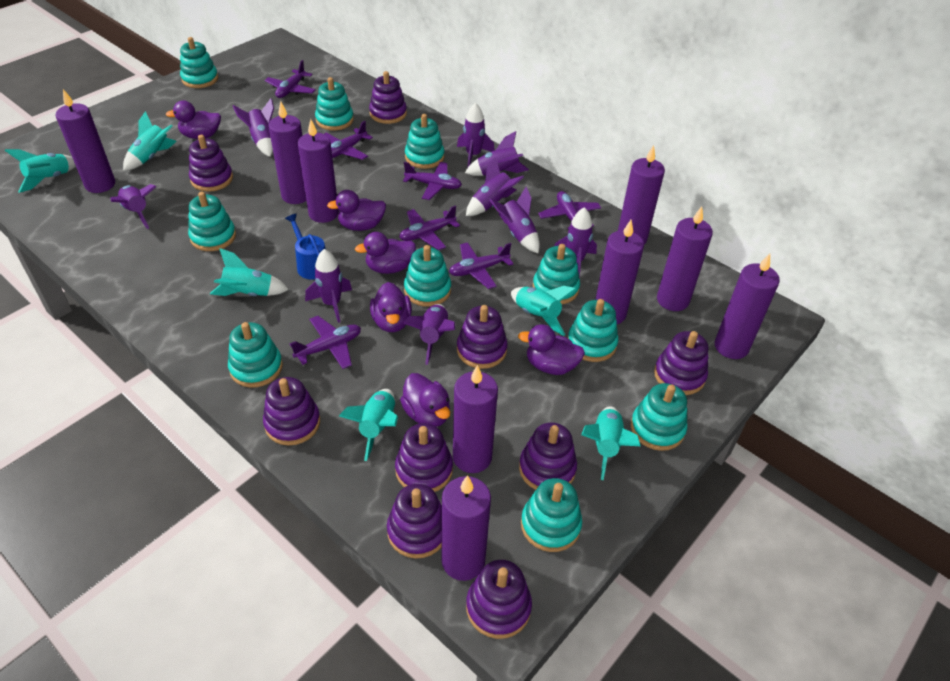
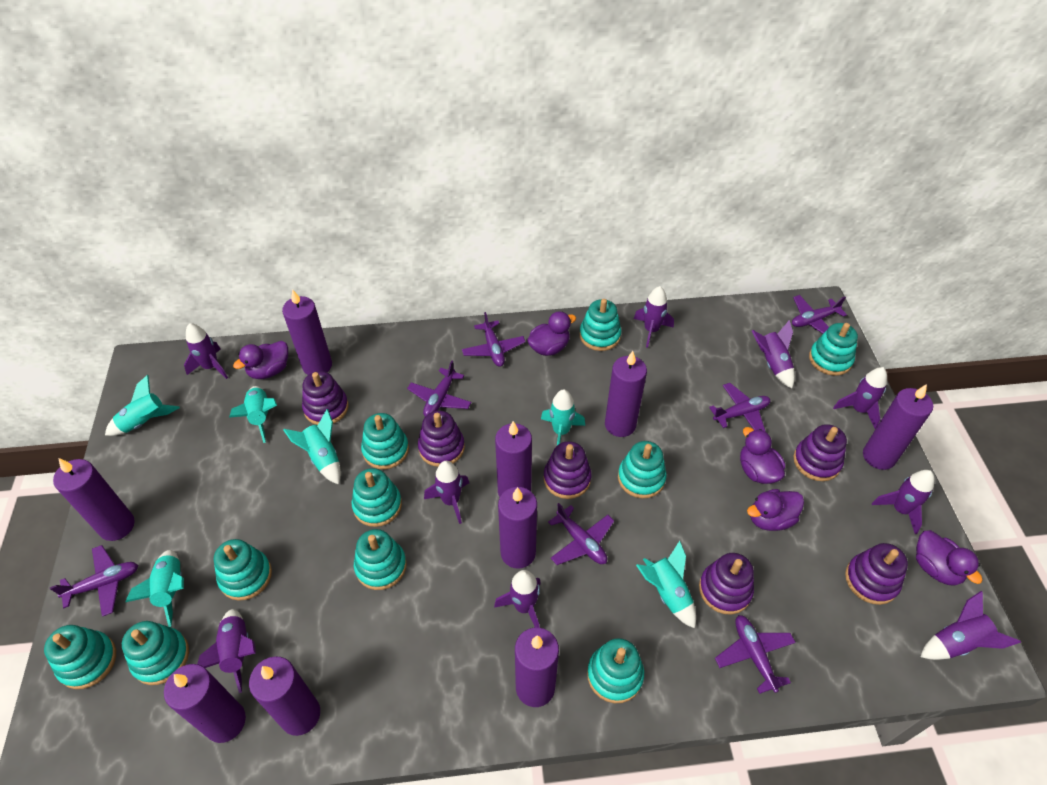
blue watering can: [285,214,326,279] = 1 -> none = 0
purple duck: [166,101,221,139] [327,190,386,231] [355,232,416,274] [370,282,412,332] [400,373,450,427] [518,324,585,375] = 6 -> [233,341,288,379] [527,312,576,356] [740,427,785,484] [747,489,804,531] [916,530,983,586] = 5
purple stacking toy: [189,135,233,192] [263,377,320,446] [369,71,407,124] [387,484,442,559] [395,423,453,492] [457,305,507,369] [466,560,532,639] [519,423,577,490] [654,331,709,395] = 9 -> [302,371,348,425] [418,411,465,467] [543,441,591,499] [699,553,754,615] [793,424,847,481] [845,543,908,605] = 6

